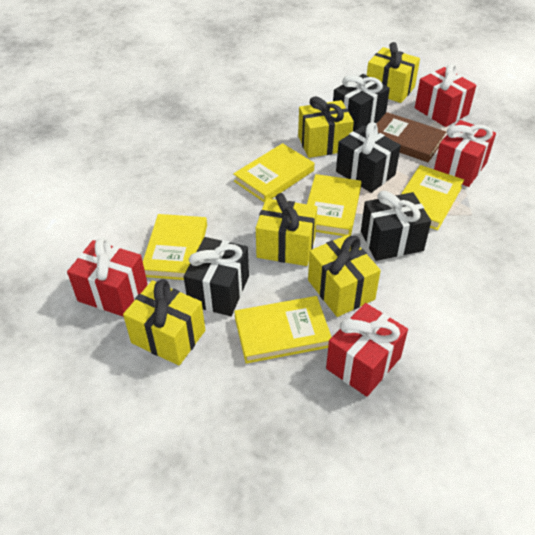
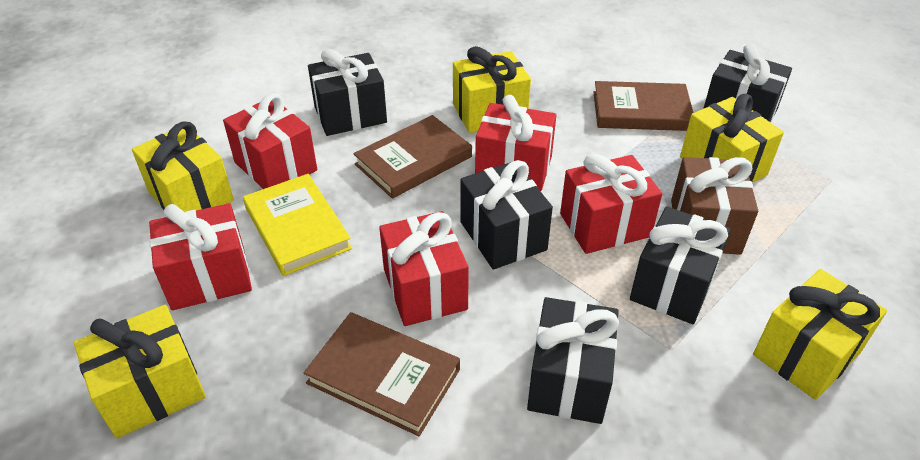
black gift: [184,237,249,316] [333,74,390,131] [336,122,401,193] [361,191,431,261] = 4 -> [308,49,387,136] [460,160,553,270] [527,297,619,424] [630,206,731,324] [703,43,792,123] = 5
brown book: [377,112,446,162] = 1 -> [304,312,460,436] [353,115,472,199] [593,81,693,131] = 3
brown gift: none = 0 -> [671,157,758,255] = 1
red gift: [67,237,148,317] [326,303,408,397] [415,63,476,127] [434,120,496,187] = 4 -> [149,203,252,310] [223,93,317,189] [379,211,469,326] [475,95,556,191] [560,154,662,254] = 5
yellow book: [143,214,207,280] [233,143,314,202] [234,296,332,364] [307,174,362,236] [401,165,464,230] = 5 -> [243,174,352,276] = 1

